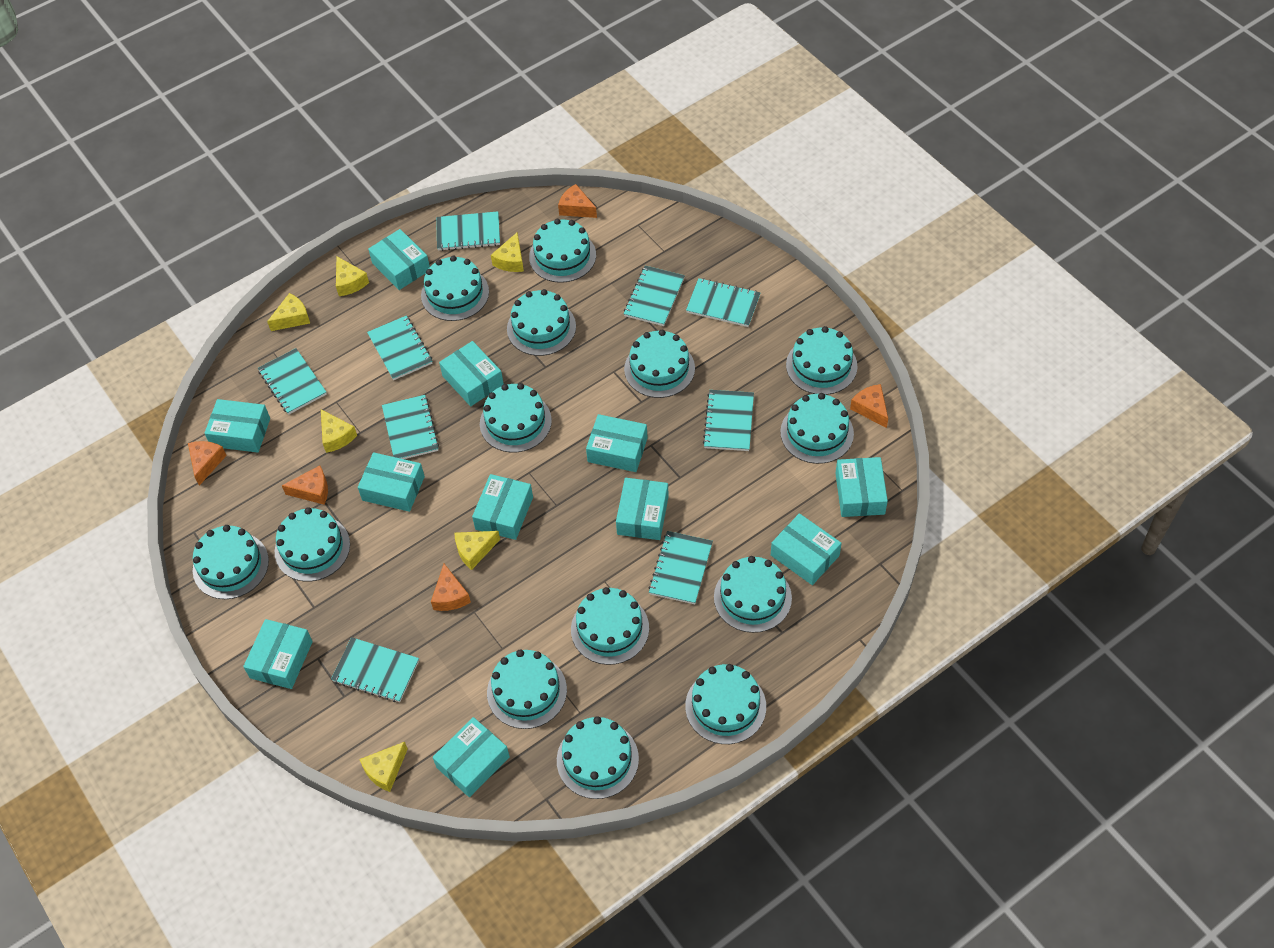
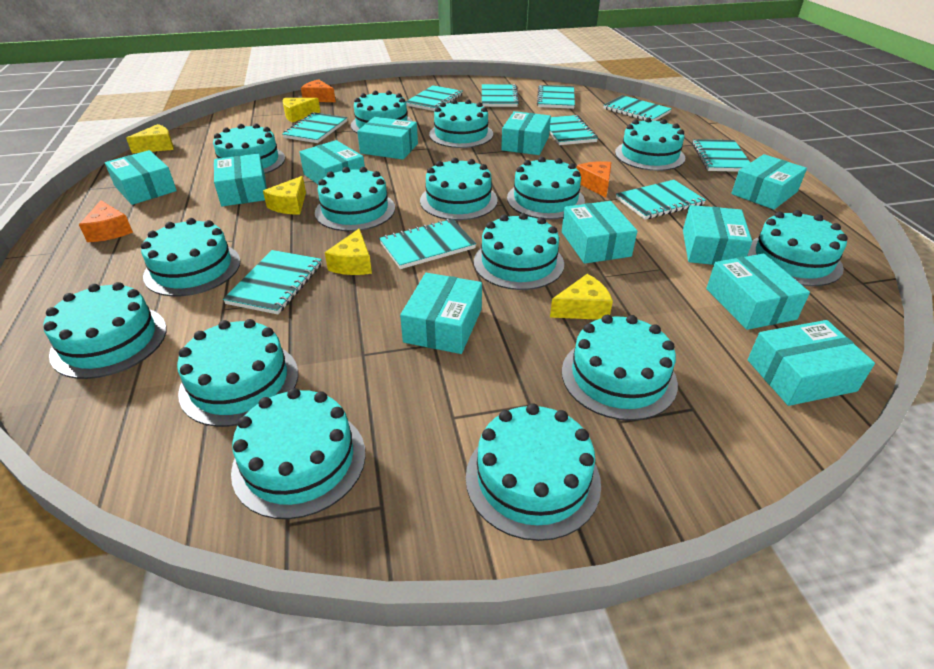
orange cheese: [188,441,227,486] [282,465,328,505] [431,564,471,611] [558,184,597,218] [850,384,888,428] = 5 -> [79,200,133,242] [301,79,336,102] [577,161,612,198] = 3
turquoise cake: [193,525,269,599] [275,507,350,581] [421,256,489,321] [480,383,552,453] [487,650,567,729] [507,289,576,356] [529,219,596,283] [557,716,639,799] [571,587,649,665] [624,330,695,398] [685,664,766,744] [714,556,792,633] [780,393,854,464] [786,326,857,395] = 14 -> [43,282,167,379] [141,218,240,296] [177,319,298,427] [213,123,285,174] [231,388,366,519] [315,167,395,231] [351,91,412,134] [420,158,498,220] [429,99,493,148] [466,403,601,541] [474,213,564,290] [507,157,585,219] [562,315,678,421] [615,117,685,171] [747,210,848,286] = 15
turquoise notebook: [258,348,327,415] [331,637,419,702] [367,316,432,380] [382,395,439,459] [436,211,500,251] [624,266,685,326] [648,531,713,604] [686,278,760,327] [703,390,754,451] = 9 -> [223,250,322,314] [282,112,347,143] [379,219,476,269] [406,85,463,111] [482,84,519,107] [537,85,575,109] [549,115,598,145] [604,95,672,121] [616,180,706,220] [692,139,750,172] = 10
yellow cheese: [267,293,310,331] [321,410,357,453] [336,257,369,296] [359,742,408,792] [455,531,500,570] [491,233,524,272] = 6 -> [126,124,174,153] [263,176,306,214] [283,98,320,122] [325,228,372,275] [550,274,613,320] = 5

